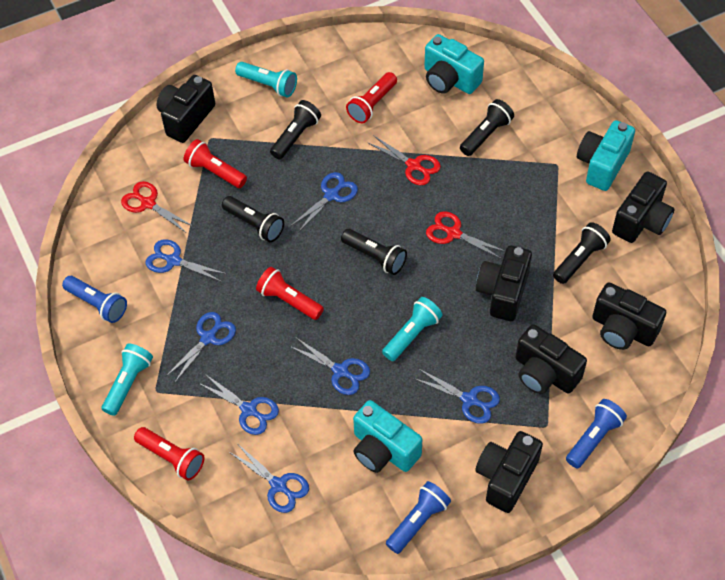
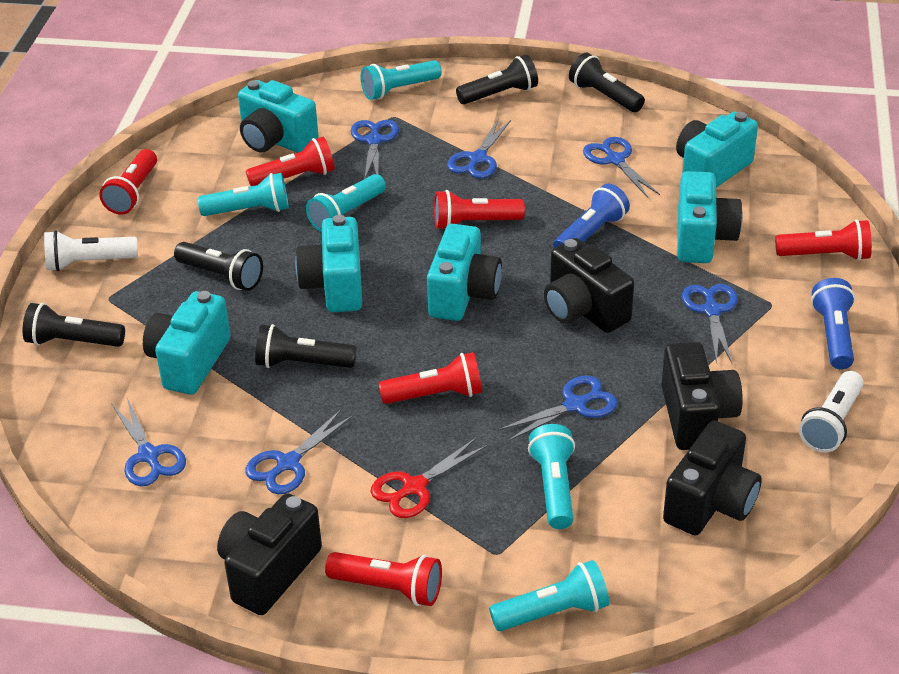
black camera: [157,75,215,143] [475,431,543,513] [476,246,532,321] [516,324,587,394] [592,282,666,350] [612,171,674,243] = 6 -> [217,493,322,615] [544,238,634,333] [661,342,743,450] [663,420,762,536] = 4
blue flashlight: [62,276,127,323] [386,481,451,554] [566,399,627,468] = 3 -> [554,183,630,248] [811,278,855,369] = 2
red flashlight: [134,427,204,481] [184,139,247,188] [256,267,324,320] [346,72,397,123] = 4 -> [99,149,157,215] [246,137,335,186] [325,552,442,606] [379,352,482,404] [434,190,525,229] [775,219,872,261] = 6
red scissors: [121,181,194,233] [367,135,441,186] [426,211,505,259] = 3 -> [370,438,488,518] = 1
turquoise camera: [353,400,422,473] [425,34,484,94] [577,120,635,191] = 3 -> [143,291,231,395] [238,80,319,153] [295,215,362,312] [427,224,502,321] [676,111,758,188] [677,171,743,263] = 6
turquoise flashlight: [102,344,153,416] [235,62,297,97] [382,297,443,361] = 3 -> [198,173,289,216] [306,174,386,232] [360,60,442,100] [489,560,609,631] [528,424,575,529] = 5
white flashlight: none = 0 -> [44,230,138,271] [799,371,864,453] = 2

